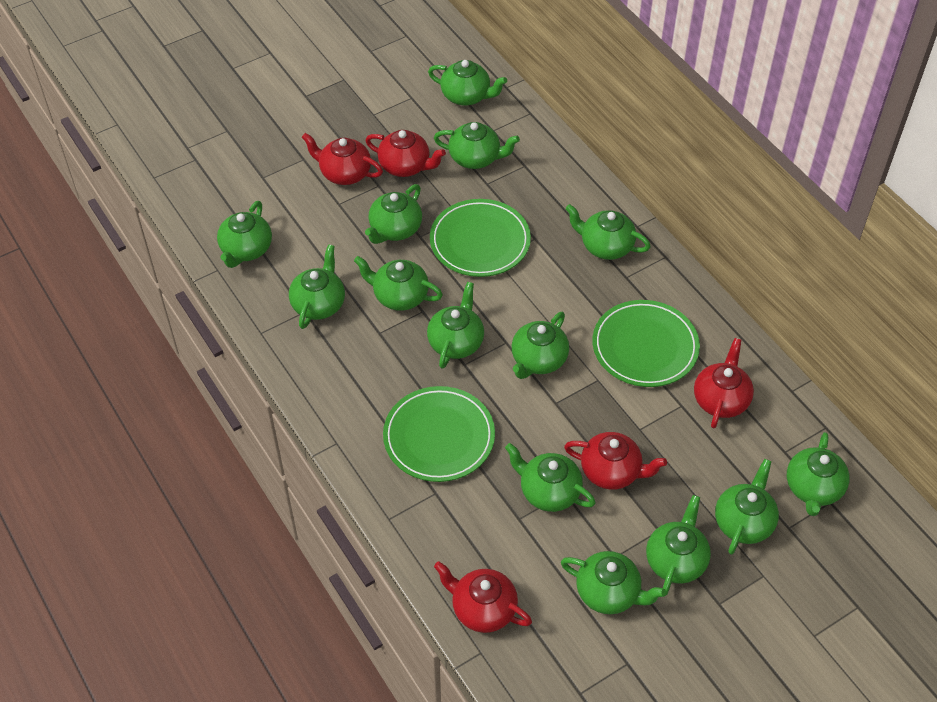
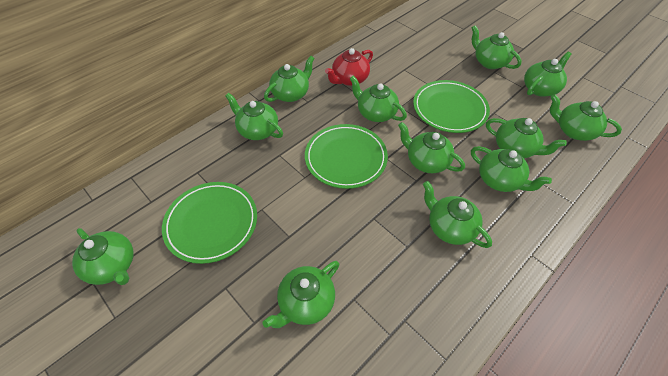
green teapot: [217,201,272,268] [289,244,345,329] [354,256,443,311] [365,184,422,244] [427,282,484,369] [428,60,507,106] [434,122,520,169] [505,443,596,512] [512,312,569,379] [561,551,666,614] [565,204,651,260] [646,495,711,596] [715,459,779,555] [787,432,850,516] = 14 -> [72,228,134,285] [225,93,283,140] [262,261,340,328] [264,56,315,102] [349,75,407,122] [398,122,465,173] [423,181,492,248] [471,146,552,192] [472,25,522,69] [486,118,567,158] [524,52,572,97] [550,94,622,141] = 12
red teapot: [302,133,383,185] [365,130,446,177] [434,561,532,633] [564,432,667,490] [694,338,754,428] = 5 -> [325,48,373,86] = 1

